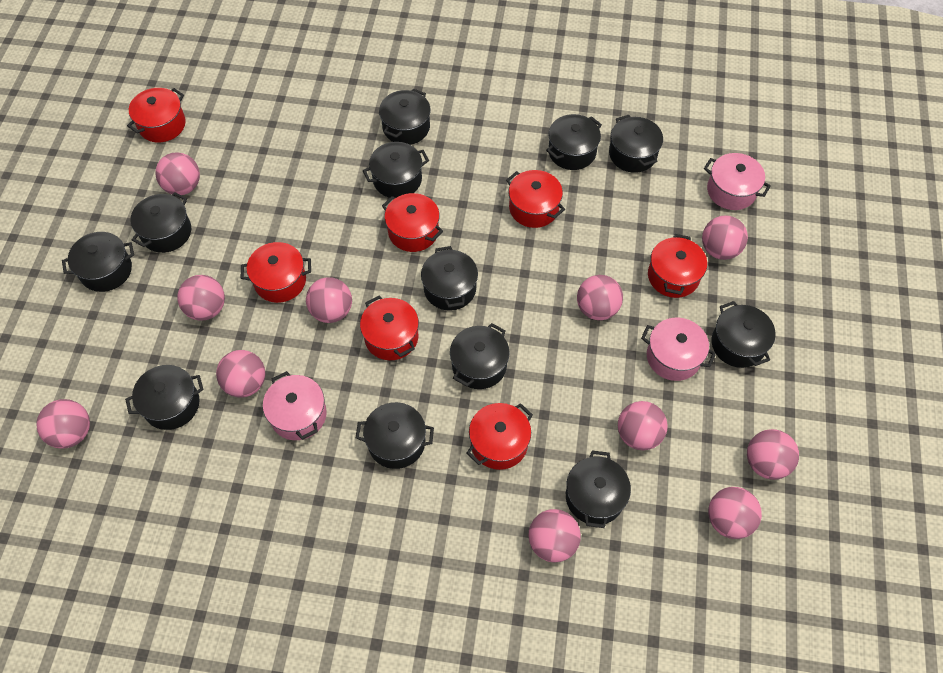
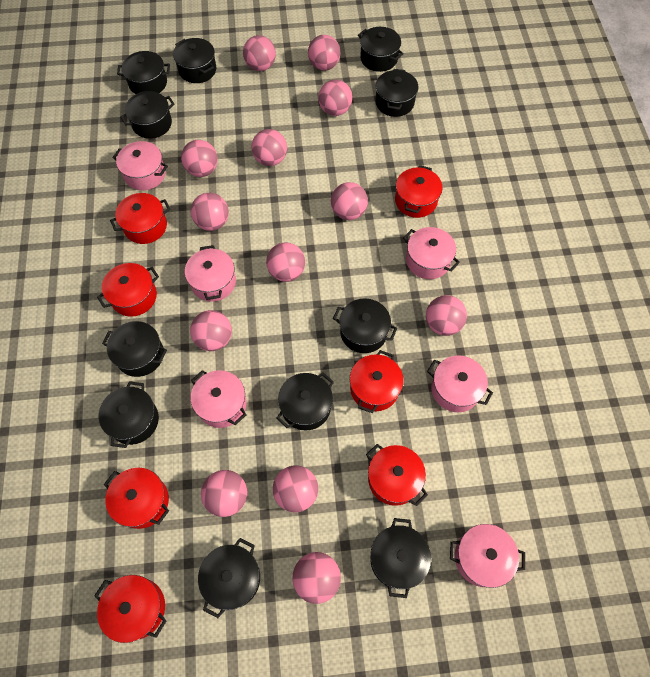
black pot: [62,232,134,292] [125,365,204,430] [131,192,191,253] [356,402,434,469] [363,142,429,198] [379,89,431,145] [421,246,478,311] [450,323,510,389] [546,114,602,170] [566,451,631,528] [609,115,663,173] [712,301,776,368] = 12 -> [99,381,159,448] [102,321,167,377] [117,51,170,94] [120,91,175,139] [173,38,216,83] [198,538,260,618] [276,372,334,431] [333,298,397,353] [358,27,404,72] [370,518,431,598] [375,69,418,117] = 11
pink ball: [36,399,90,448] [155,152,200,195] [177,275,225,321] [216,350,265,398] [306,277,352,323] [528,509,581,562] [577,275,623,320] [618,401,668,450] [702,215,748,260] [708,487,762,539] [747,429,799,480] = 11 -> [181,140,218,177] [190,310,232,351] [191,193,229,231] [201,470,247,517] [243,35,276,71] [252,129,287,166] [266,243,305,282] [273,465,318,512] [292,552,341,604] [308,35,340,71] [318,80,352,116] [331,182,368,220] [426,295,467,336] = 13
pink pot: [263,371,327,440] [641,318,716,381] [704,153,771,210] = 3 -> [113,141,168,191] [185,245,236,302] [191,370,247,428] [403,227,460,279] [427,355,493,412] [450,524,525,588] = 6

